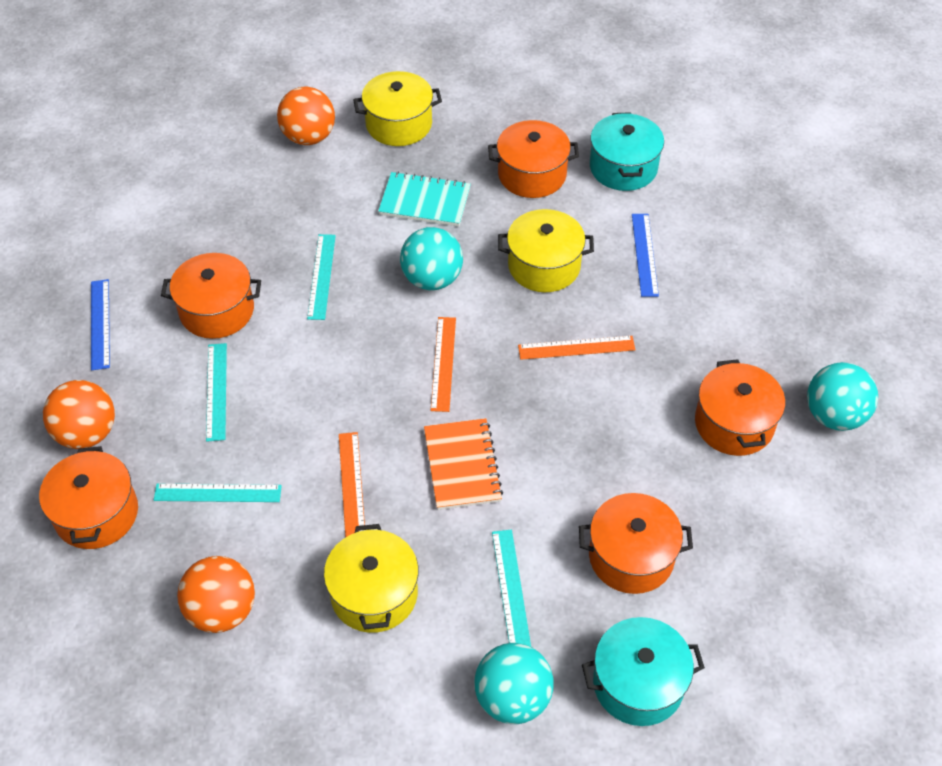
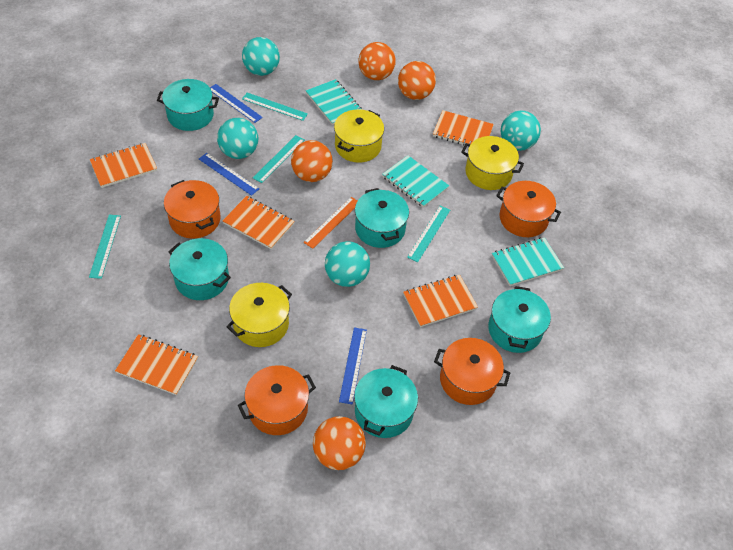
blue ruler: [91,279,110,370] [632,214,659,297] = 2 -> [199,153,259,196] [210,84,263,123] [339,328,367,404] = 3
orange ball: [43,380,115,449] [177,556,255,633] [277,86,335,145] = 3 -> [291,140,333,182] [313,416,366,470] [358,42,396,80] [398,61,436,100] = 4
orange notebook: [424,418,503,510] = 1 -> [90,143,157,188] [115,334,198,395] [223,196,295,249] [403,275,478,327] [433,110,494,145] = 5
orange pot: [39,446,138,549] [161,253,261,339] [488,120,579,198] [579,493,693,594] [695,359,785,456] = 5 -> [164,180,220,239] [238,365,316,435] [434,338,510,405] [496,181,561,237] = 4
orange ruler: [339,432,365,538] [431,317,456,412] [518,336,636,360] = 3 -> [304,197,357,249] = 1
turquoise ball: [400,227,463,290] [474,643,553,724] [807,362,878,431] = 3 -> [217,118,258,159] [242,37,280,76] [325,241,370,287] [501,111,541,151] = 4
turquoise notebook: [378,172,471,226] = 1 -> [306,79,362,125] [382,155,449,208] [492,237,564,286] = 3
turquoise pot: [582,617,705,726] [590,112,664,191] = 2 -> [157,79,219,131] [168,238,231,300] [354,365,418,438] [355,188,409,248] [488,286,551,353] = 5

